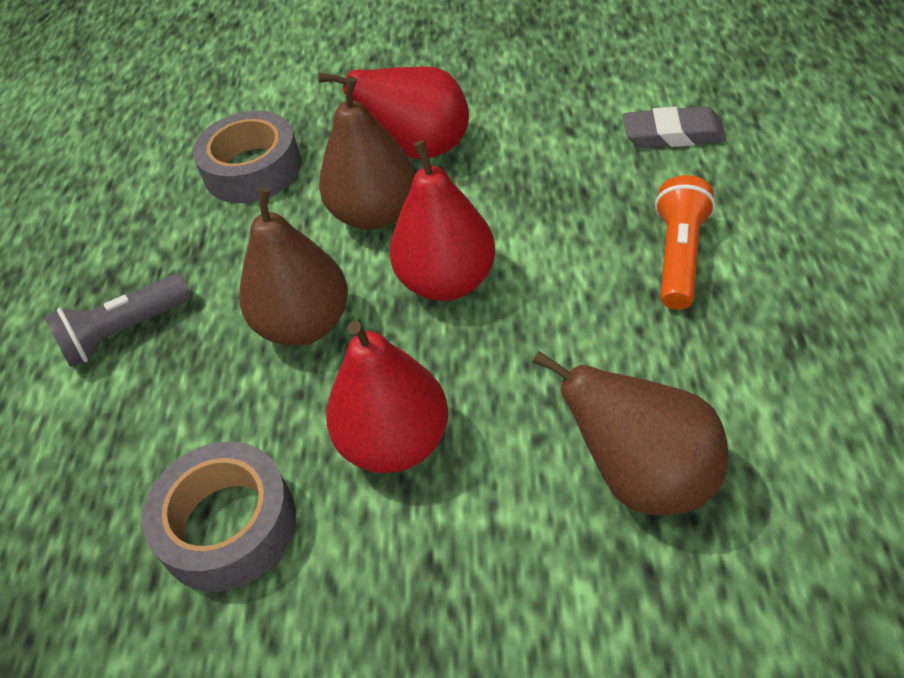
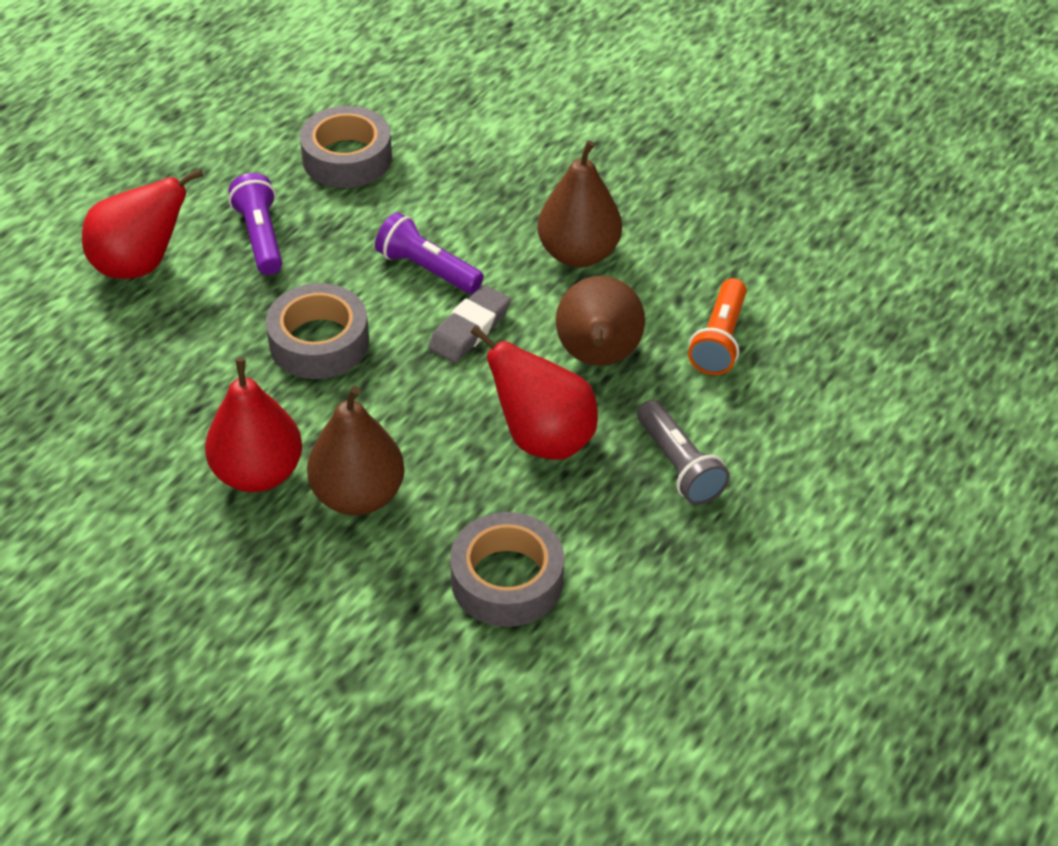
grey tape: [142,442,296,592] [193,111,301,203] = 2 -> [266,283,369,379] [300,106,392,188] [450,512,564,627] = 3
purple flashlight: none = 0 -> [229,173,282,275] [375,212,484,294] = 2

